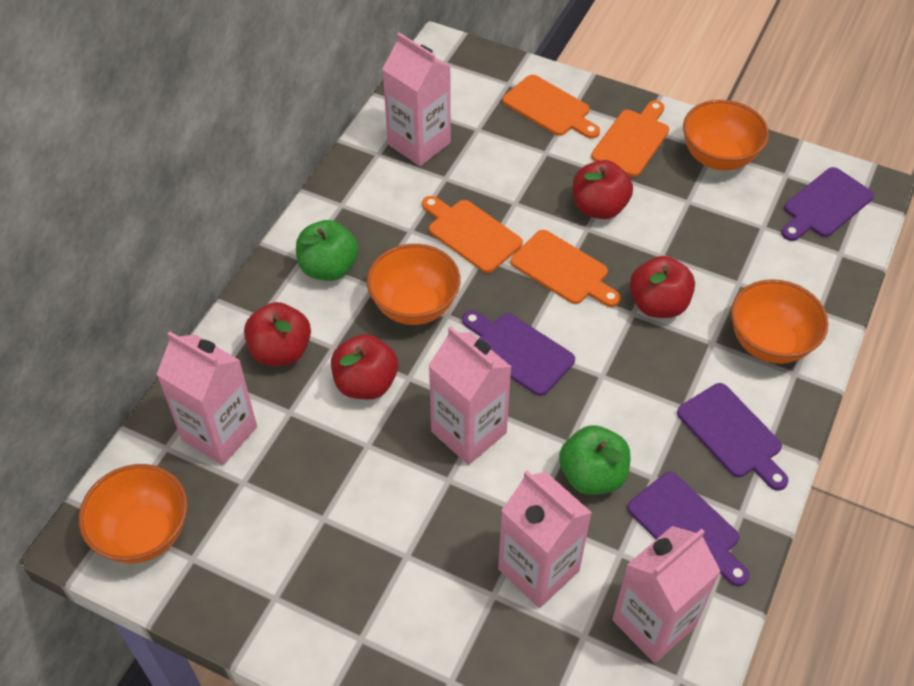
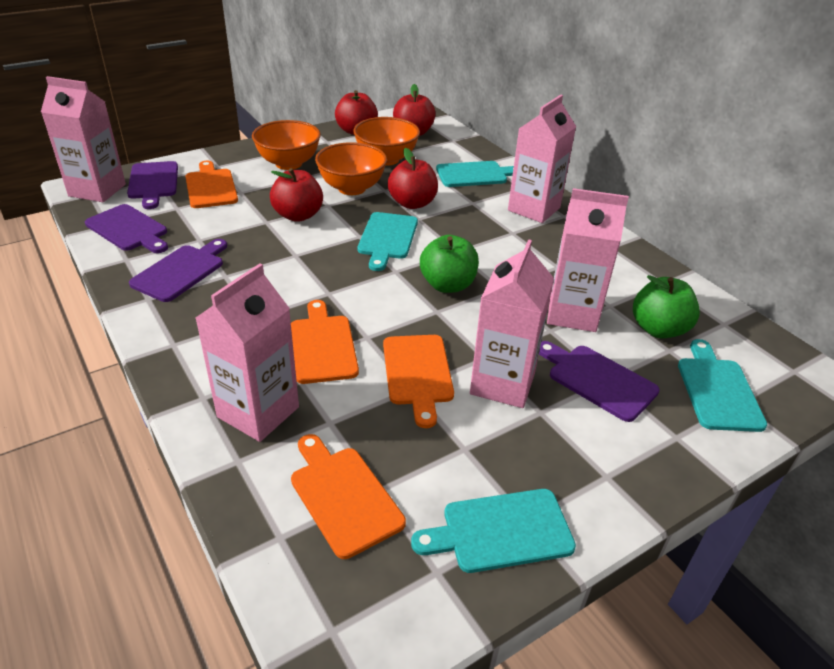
orange bowl: [79,464,187,563] [367,244,461,325] [683,100,769,171] [731,279,828,364] = 4 -> [252,120,321,170] [315,142,387,195] [353,117,420,166] = 3
turquoise cutting board: none = 0 -> [358,212,418,271] [411,489,576,573] [436,161,514,187] [678,339,767,432] = 4

